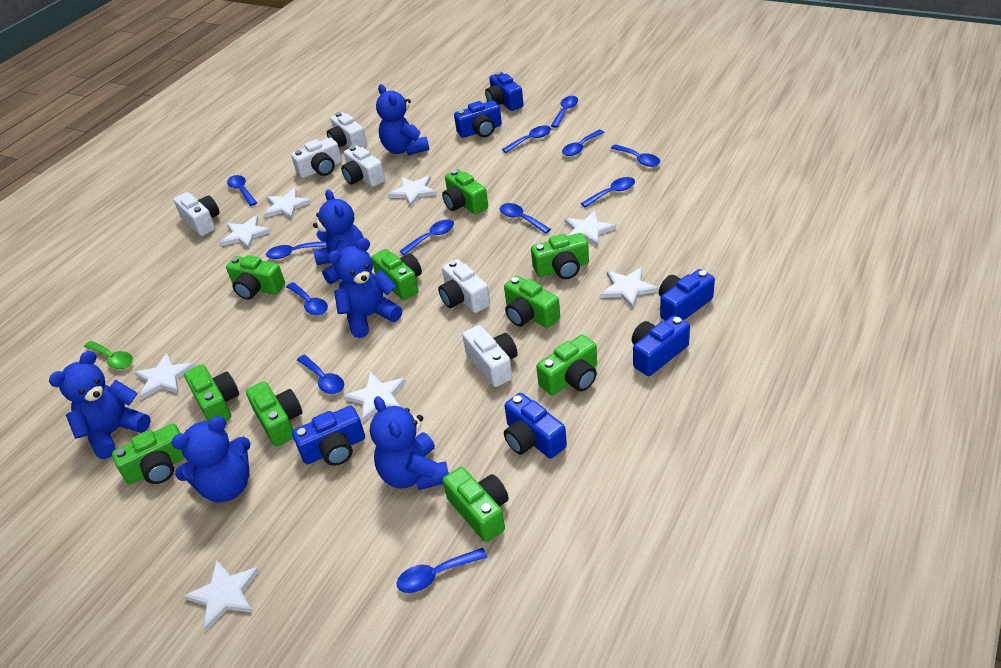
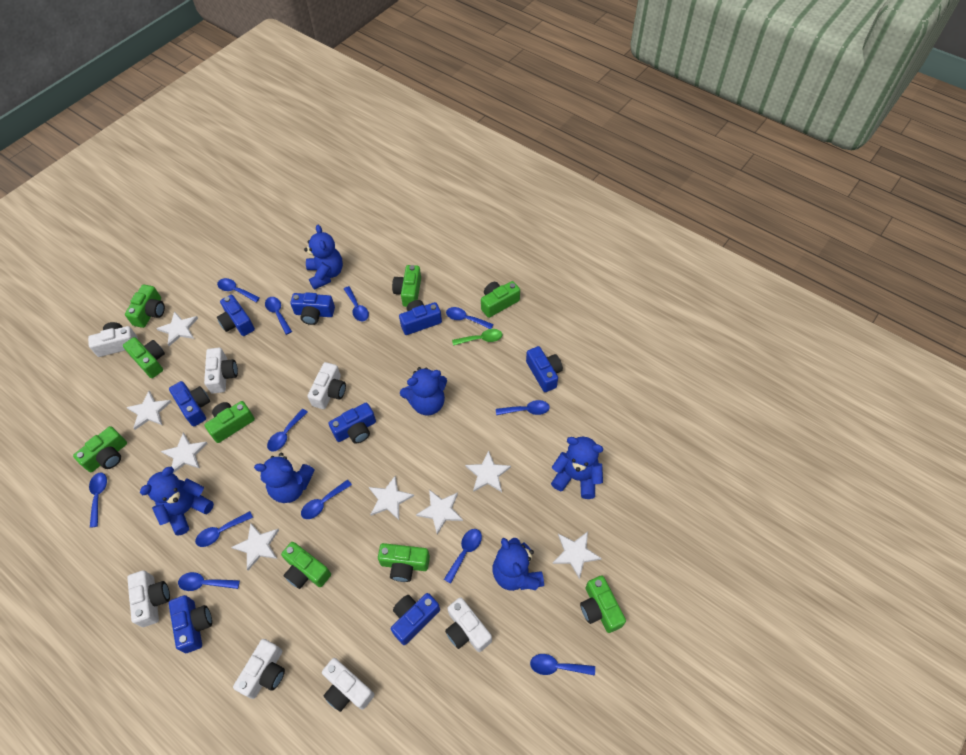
blue camera: [292,406,365,466] [454,101,502,138] [485,72,524,111] [504,393,567,459] [632,315,690,376] [659,269,715,321] = 6 -> [169,381,210,427] [169,595,212,653] [217,295,255,336] [290,292,335,325] [328,403,376,444] [391,593,440,645] [399,300,442,335] [526,346,563,392] = 8
green camera: [112,423,185,484] [184,364,239,421] [226,255,285,300] [246,381,302,447] [371,249,422,300] [442,169,488,214] [443,467,509,542] [504,276,560,328] [531,233,589,279] [536,335,597,395] = 10 -> [73,426,127,472] [123,337,165,378] [125,285,165,328] [204,401,255,443] [281,542,331,589] [378,543,430,582] [392,265,421,307] [481,281,520,318] [580,576,626,633] = 9
white camera: [174,192,220,236] [291,138,342,178] [327,112,367,148] [341,145,385,187] [438,259,490,313] [462,325,518,387] = 6 -> [88,322,138,357] [127,570,170,627] [204,348,238,394] [233,639,285,699] [308,362,346,409] [322,658,375,712] [445,597,492,652] = 7

